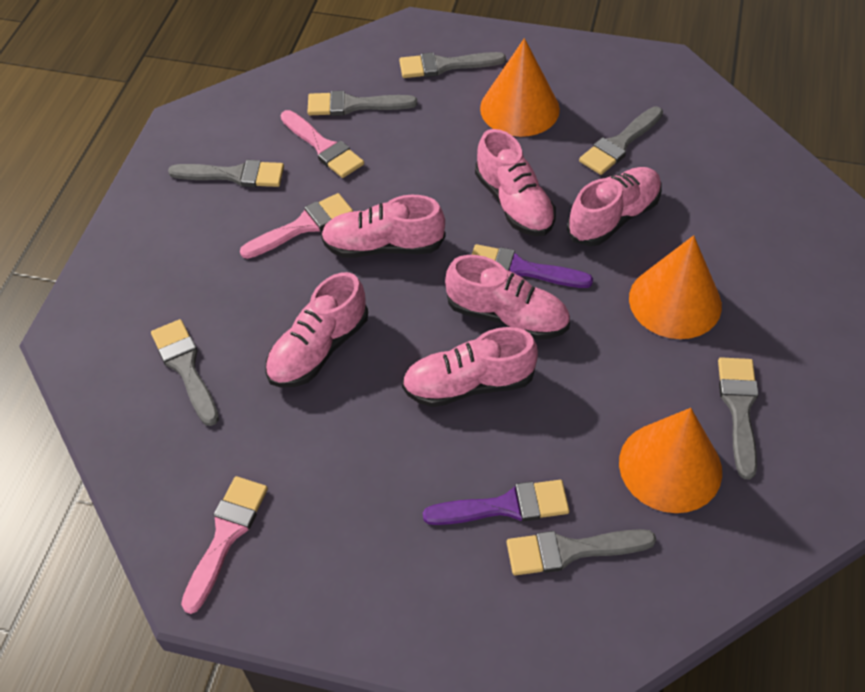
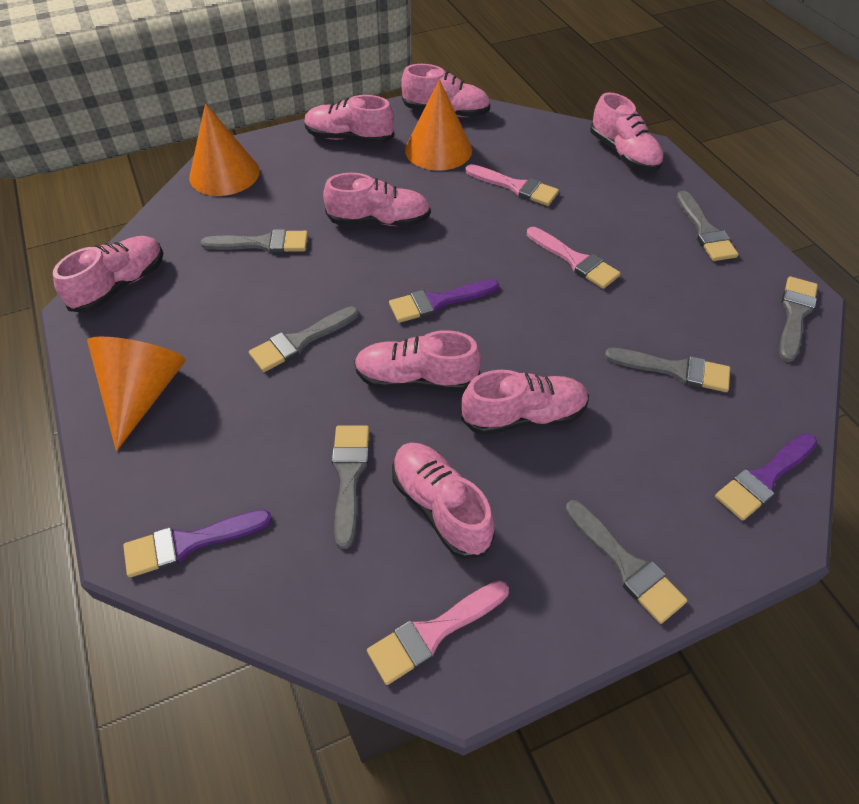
pink shoe: [265,272,368,388] [321,195,445,258] [402,327,538,407] [445,255,570,340] [475,129,556,236] [567,167,662,246] = 6 -> [53,236,163,313] [304,95,394,144] [323,173,431,226] [354,330,481,392] [392,443,495,559] [401,64,490,117] [461,370,589,435] [590,92,664,171] = 8
purple brush: [423,480,569,525] [472,244,593,288] = 2 -> [123,510,272,578] [389,279,499,323] [715,433,817,521] = 3

